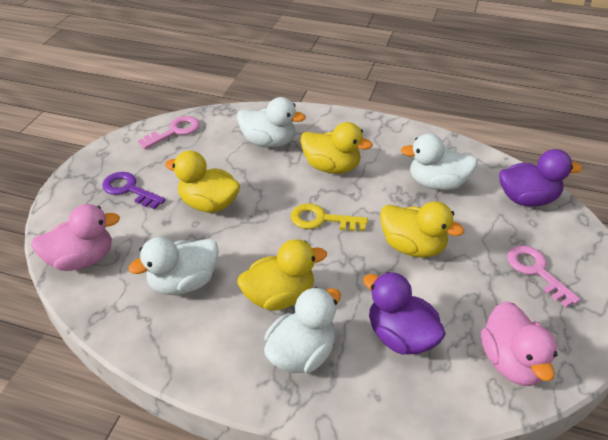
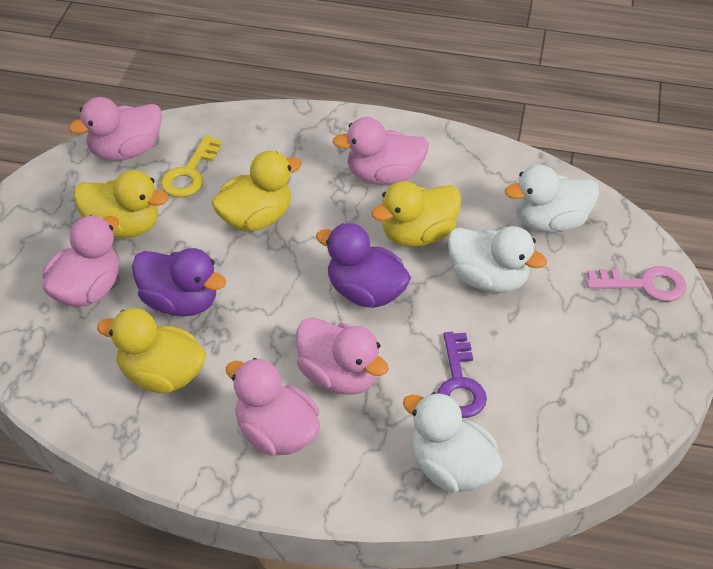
pink duck: [31,204,120,271] [481,301,557,386] = 2 -> [42,216,119,307] [69,97,162,161] [226,358,320,456] [296,317,389,395] [333,117,429,185] = 5
pink key: [138,116,200,149] [507,245,581,307] = 2 -> [587,266,686,301] = 1
white duck: [128,237,219,295] [237,97,306,148] [264,287,341,373] [400,134,478,190] = 4 -> [403,392,503,493] [448,226,547,293] [505,165,599,233] = 3

